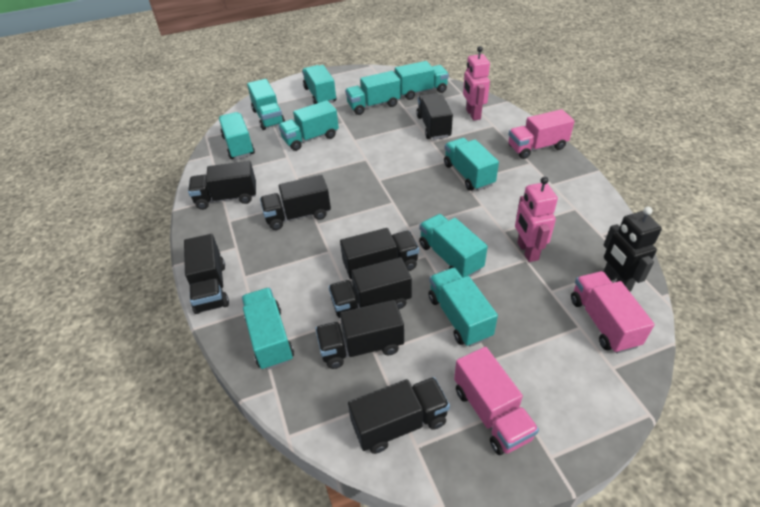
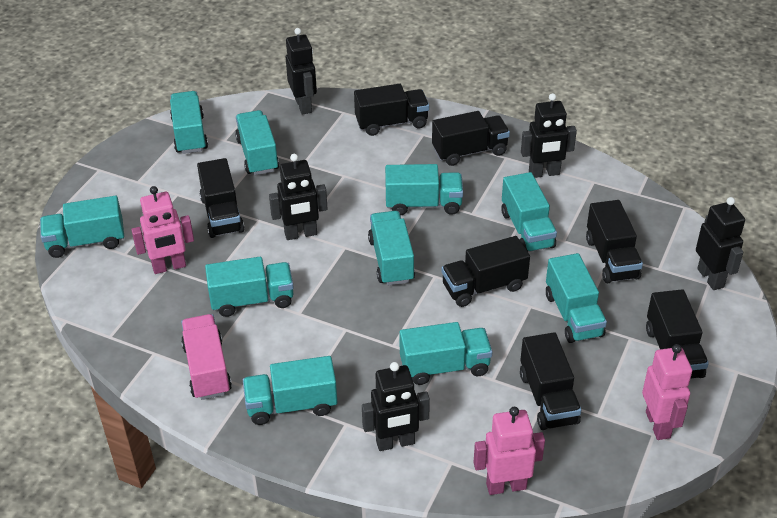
black robot: [604,207,662,292] = 1 -> [269,154,328,240] [286,28,317,115] [362,362,430,451] [521,93,577,178] [696,197,745,290] = 5
black truck: [184,234,229,314] [188,161,256,210] [260,175,331,230] [315,300,404,369] [328,257,412,319] [340,228,419,279] [348,377,450,454] [416,93,453,140] = 8 -> [197,158,245,238] [354,84,429,136] [432,111,510,166] [441,236,530,307] [520,332,581,430] [586,200,643,283] [646,289,709,379] = 7
pink robot: [463,46,490,121] [515,177,558,262] = 2 -> [131,186,194,274] [473,407,545,495] [642,344,692,440] = 3
pink truck: [454,347,539,455] [508,109,575,159] [571,271,655,353] = 3 -> [181,314,232,400] = 1

